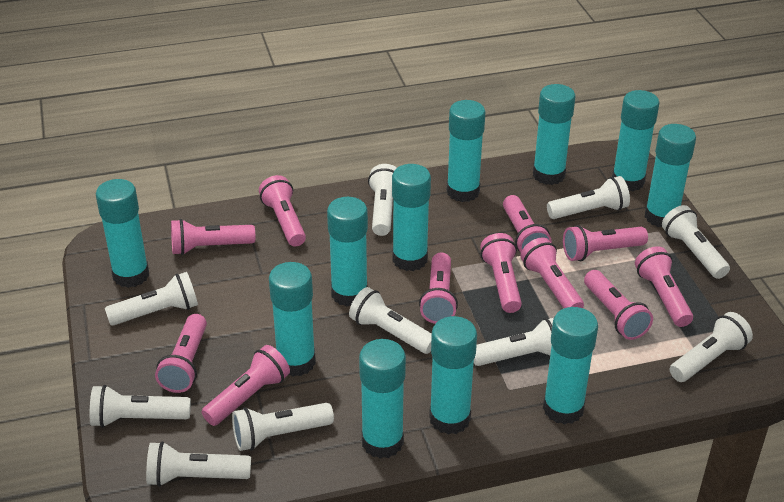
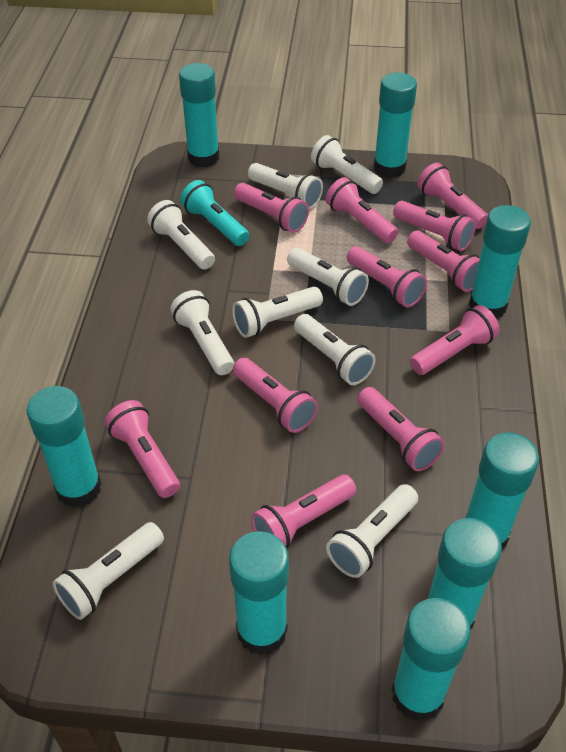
turquoise flashlight: none = 0 -> [180,180,249,246] = 1
turquoise glue stick: [96,179,149,288] [269,262,316,377] [327,197,368,307] [359,339,406,459] [392,164,431,271] [429,316,477,435] [447,100,486,202] [533,84,576,185] [543,307,598,425] [612,90,659,192] [645,124,696,227] = 11 -> [27,386,102,508] [179,63,219,167] [229,531,289,655] [373,73,417,178] [391,598,471,721] [428,518,502,630] [465,432,539,548] [469,205,531,319] = 8
white flashlight: [90,385,191,428] [105,272,198,326] [146,441,251,487] [232,403,334,451] [349,287,432,354] [368,164,396,236] [474,318,554,366] [547,176,630,219] [662,205,730,279] [670,312,753,382] = 10 -> [52,522,164,620] [147,200,215,270] [170,290,235,375] [232,287,323,338] [248,163,323,209] [287,248,369,306] [294,314,376,385] [311,135,383,194] [326,484,418,578] = 9

